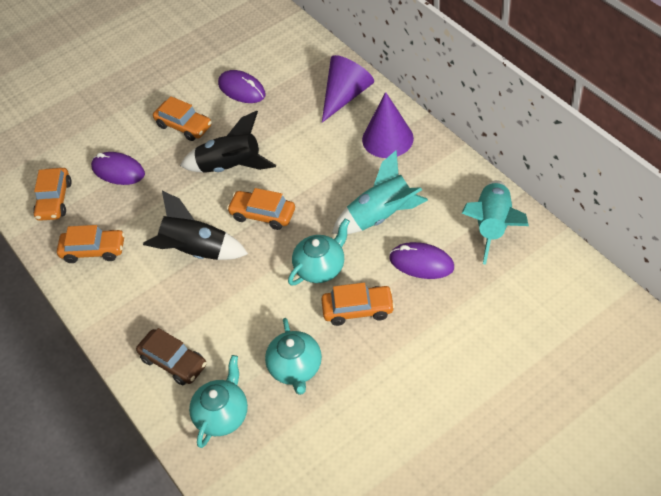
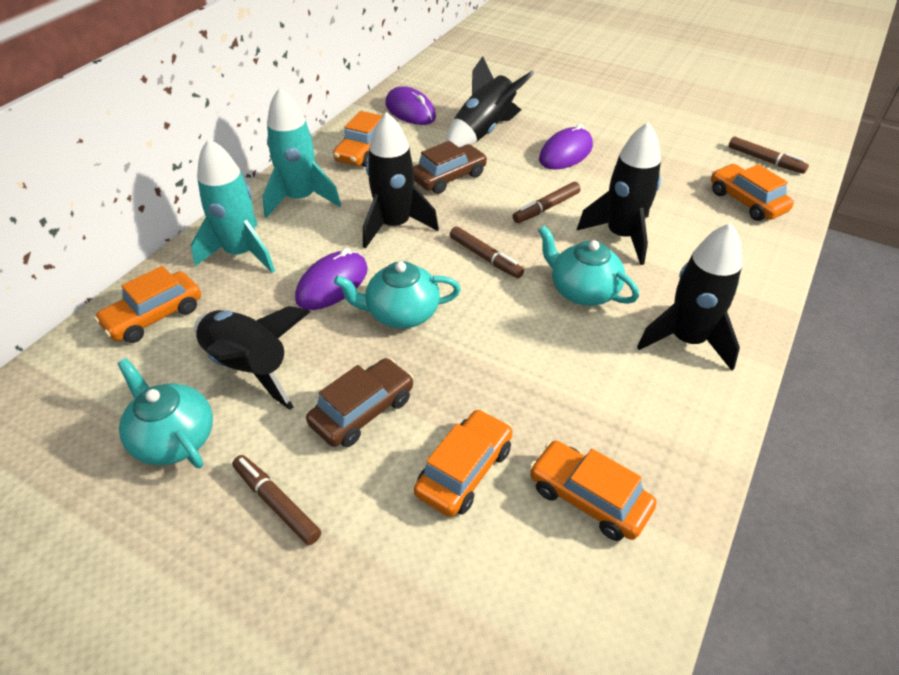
black rocket: [143,191,248,260] [180,111,276,173] = 2 -> [194,306,310,410] [363,112,439,249] [445,56,535,147] [576,122,661,265] [637,223,742,371] = 5
brown car: [136,328,207,385] = 1 -> [306,358,414,447] [413,141,487,194] = 2
brown marker: none = 0 -> [232,455,321,545] [450,226,524,278] [512,182,581,223] [729,137,809,174] = 4
purple cone: [322,55,374,123] [362,92,414,158] = 2 -> none = 0

